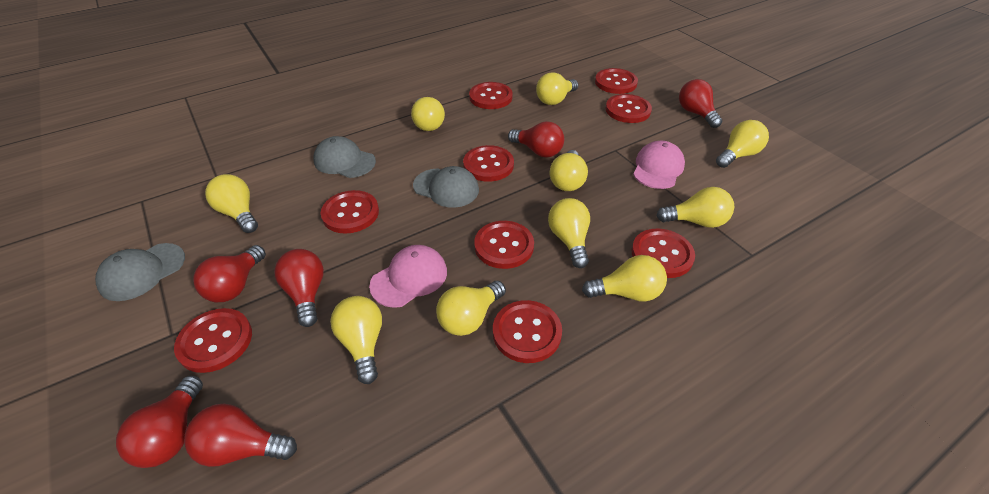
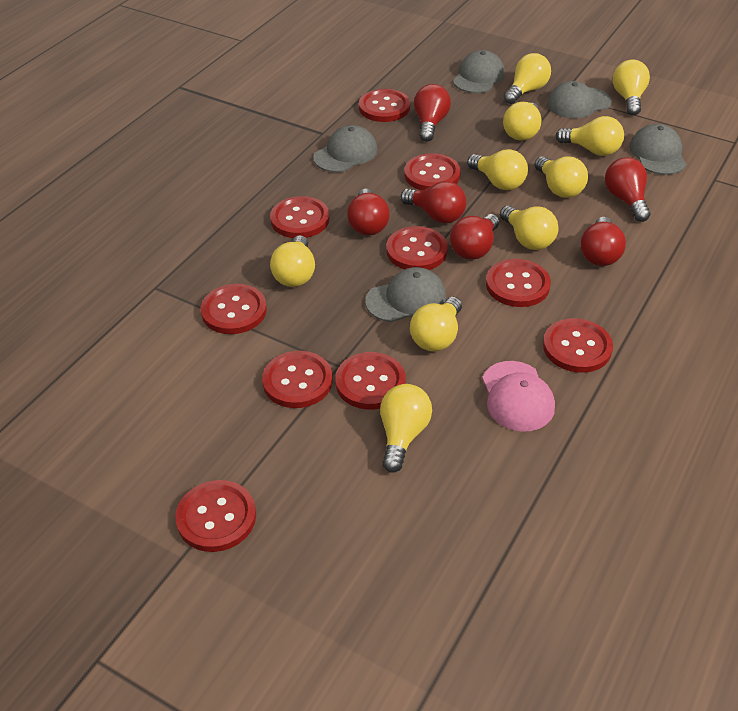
grey cap: [95,243,185,301] [313,136,376,178] [413,166,479,208] = 3 -> [313,125,378,172] [365,267,446,322] [453,50,505,93] [547,81,612,118] [629,124,687,175] = 5
pink cap: [369,245,447,308] [633,141,685,189] = 2 -> [482,361,555,432] = 1
red button: [174,308,252,373] [321,190,379,234] [463,145,514,182] [469,82,513,109] [474,221,534,269] [493,300,562,363] [595,68,638,94] [605,94,652,123] [632,229,695,278] = 9 -> [176,480,256,552] [201,284,267,334] [262,351,333,408] [270,196,330,238] [335,352,406,410] [359,89,410,122] [386,226,448,270] [404,153,461,190] [486,259,551,307] [543,318,613,373] = 10

